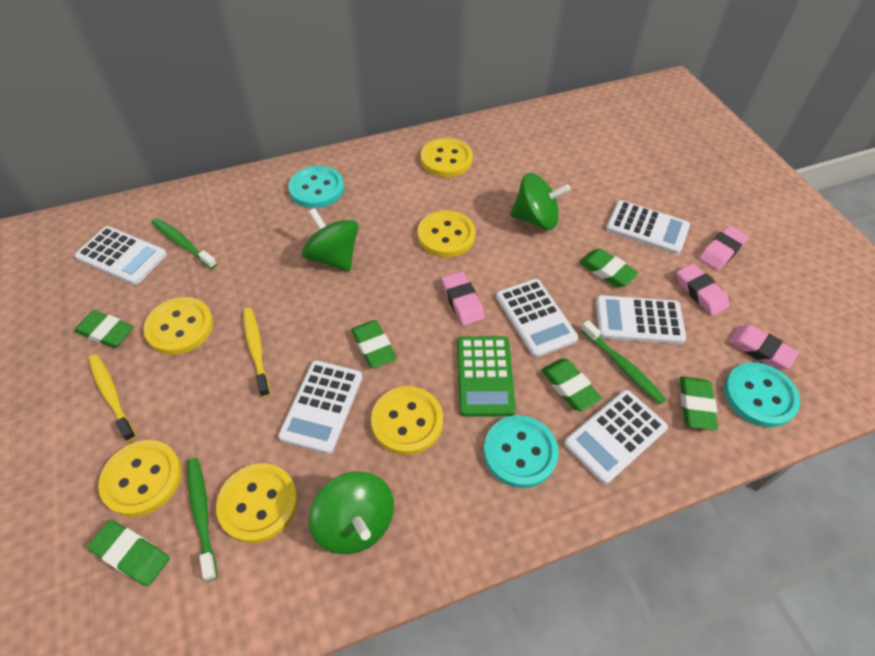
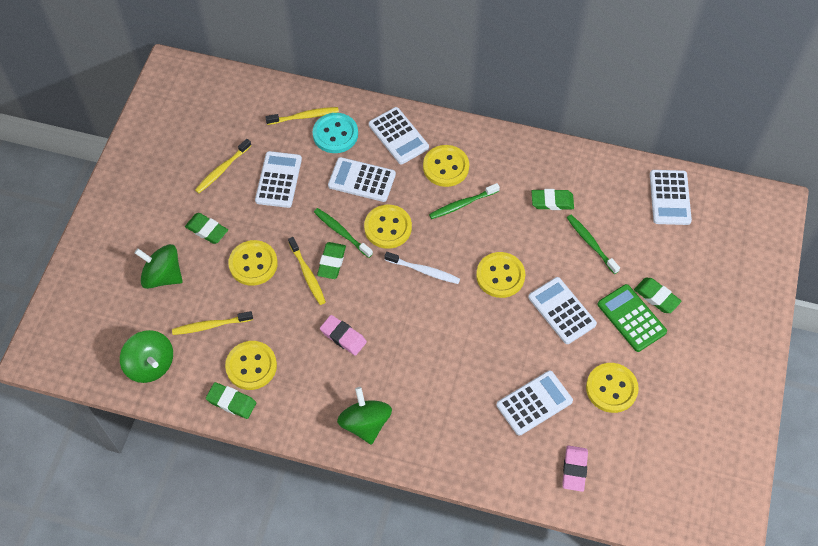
green eraser: [74,310,134,348] [87,520,170,587] [351,320,397,368] [541,359,602,411] [579,249,639,287] [680,377,718,430] = 6 -> [185,213,228,244] [206,382,256,419] [317,242,346,279] [532,189,574,210] [634,278,682,313] = 5
pink eraser: [441,272,485,326] [677,264,729,316] [699,226,749,270] [728,325,799,369] = 4 -> [320,315,367,356] [562,446,588,492] = 2
turquoise button: [288,166,344,208] [483,415,559,488] [724,362,800,427] = 3 -> [313,113,358,153] = 1
white toothbrush: none = 0 -> [384,252,460,284] = 1
yellow toothbrush: [89,354,136,442] [243,308,270,397] = 2 -> [172,311,253,335] [195,139,252,193] [265,107,339,125] [288,237,326,305] = 4

